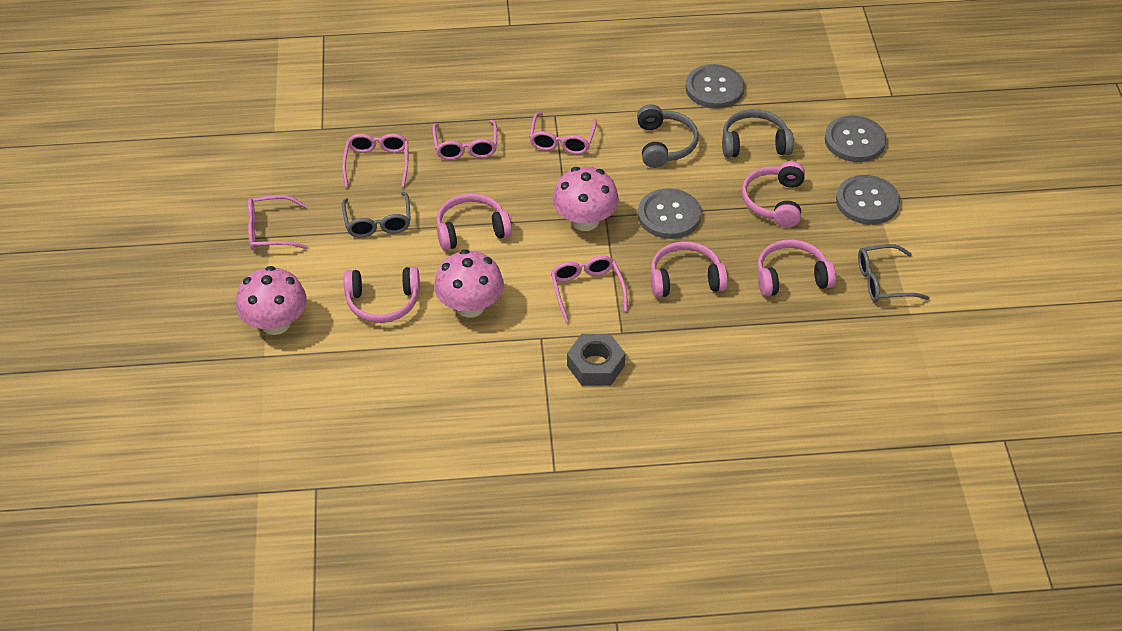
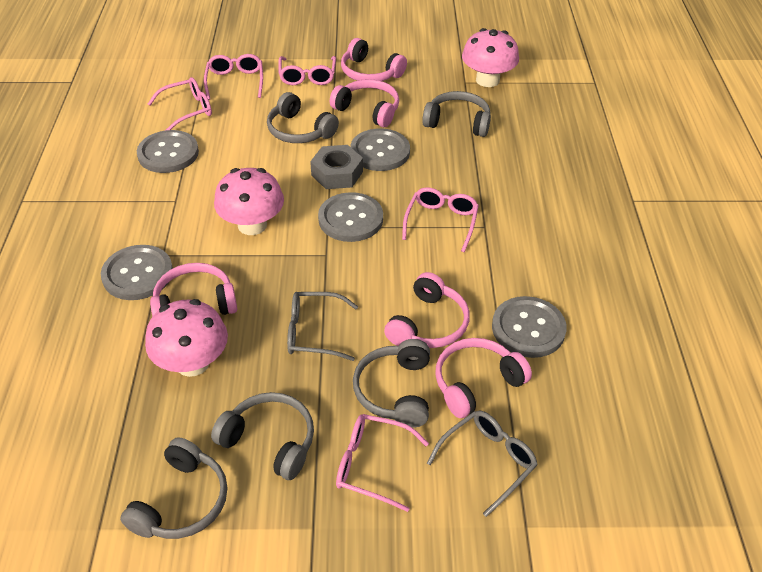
grey button: [638,188,701,239] [685,64,745,109] [825,116,886,162] [836,175,900,225] = 4 -> [101,245,173,300] [137,130,199,173] [318,192,383,242] [350,128,410,171] [492,296,567,358] = 5
grey headphones: [637,104,699,168] [722,109,794,158] = 2 -> [120,437,227,539] [211,392,314,480] [267,92,339,143] [353,339,430,428] [422,91,491,137] = 5

